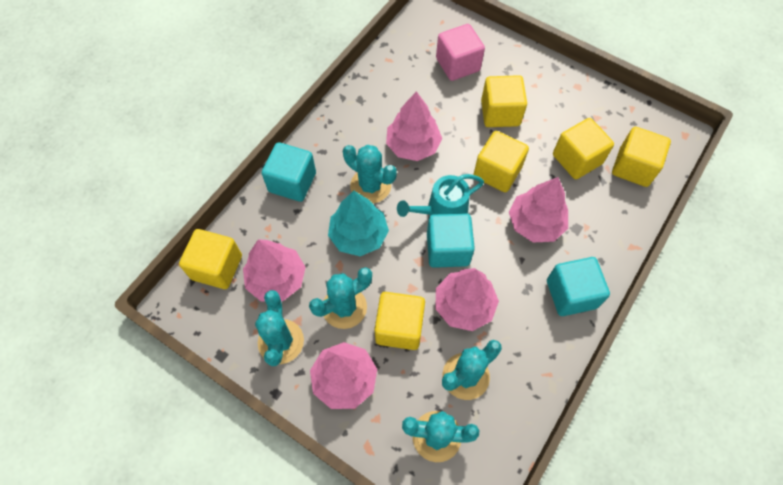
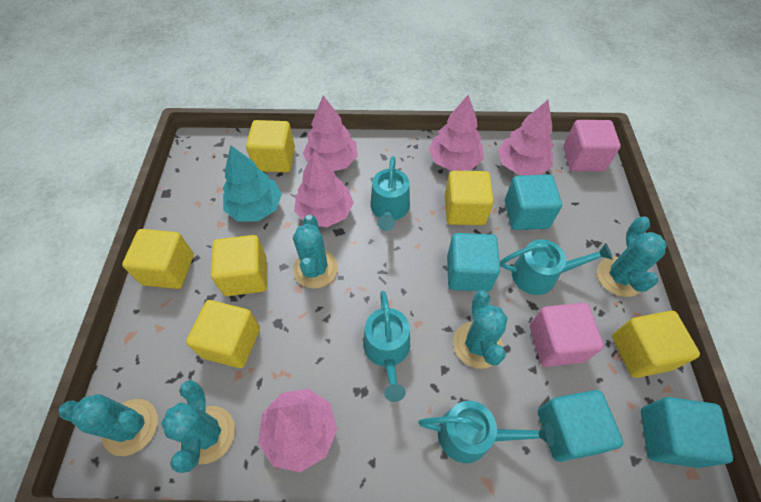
pink cube: [436,24,485,81] = 1 -> [530,303,604,367] [564,120,621,171] = 2
turquoise cube: [261,142,316,202] [427,213,475,268] [547,257,610,316] = 3 -> [447,233,500,292] [505,174,562,230] [538,390,624,462] [641,397,733,468] = 4
turquoise watering can: [397,174,484,217] = 1 -> [363,291,410,402] [370,156,410,231] [418,401,555,463] [500,239,613,295] = 4

